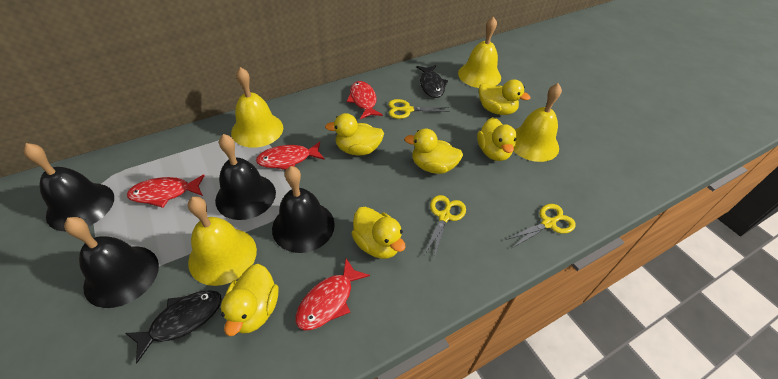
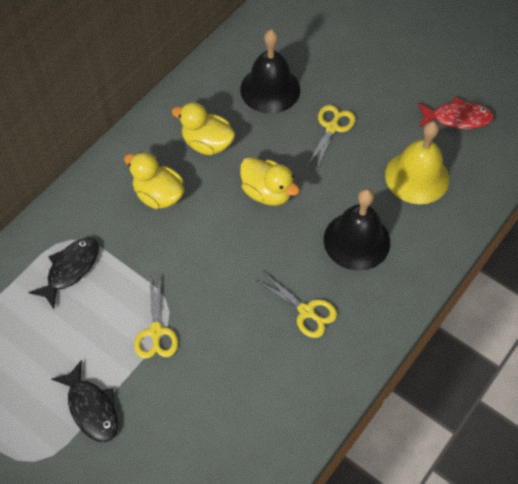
black bell: [24,143,114,231] [64,217,159,308] [215,134,276,220] [272,166,335,253] = 4 -> [240,29,300,114] [324,188,390,271] = 2
red fish: [127,174,205,208] [256,142,325,170] [295,258,370,331] [347,81,383,119] = 4 -> [418,97,494,129] = 1
yellow bell: [188,196,257,286] [231,67,283,148] [458,16,501,88] [513,83,562,162] = 4 -> [385,121,449,204] = 1
yellow duck: [221,264,278,336] [325,113,384,156] [351,207,405,259] [404,128,463,174] [477,117,517,161] [479,79,530,115] = 6 -> [124,152,184,209] [172,102,235,155] [240,157,300,206] = 3

